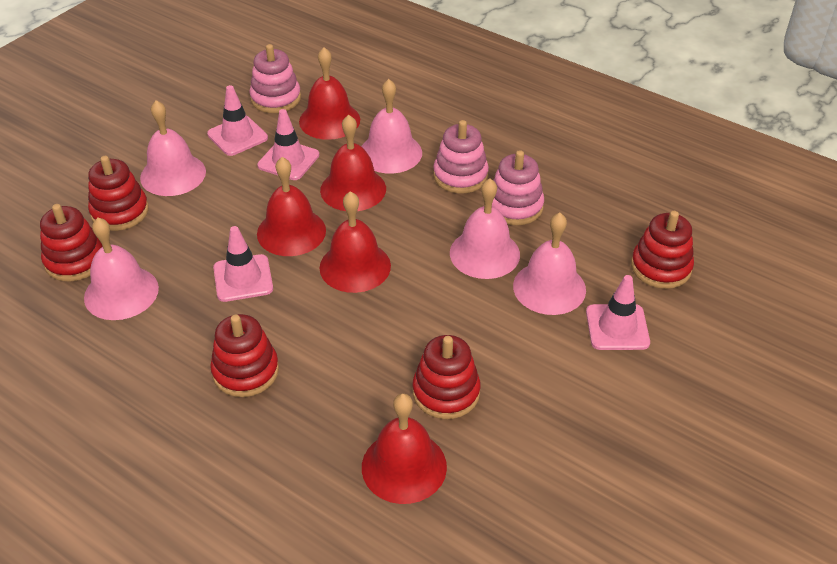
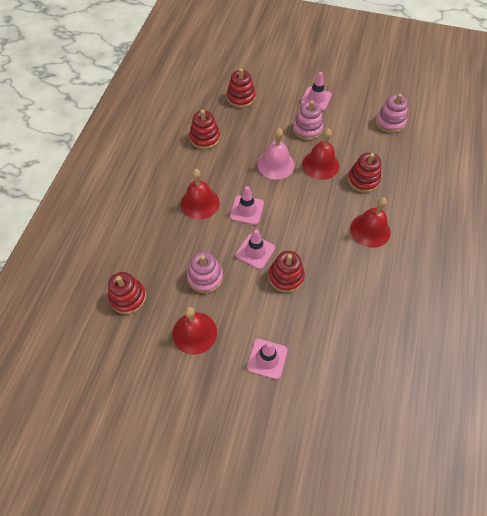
pink bell: [84,218,159,320] [140,100,206,196] [361,79,422,174] [450,178,520,279] [513,213,586,315] = 5 -> [257,128,294,180] = 1
red bell: [257,157,326,256] [299,47,360,140] [319,191,391,293] [320,115,386,211] [362,393,447,504] = 5 -> [173,307,217,355] [181,169,220,220] [302,128,339,180] [350,197,390,248] = 4

